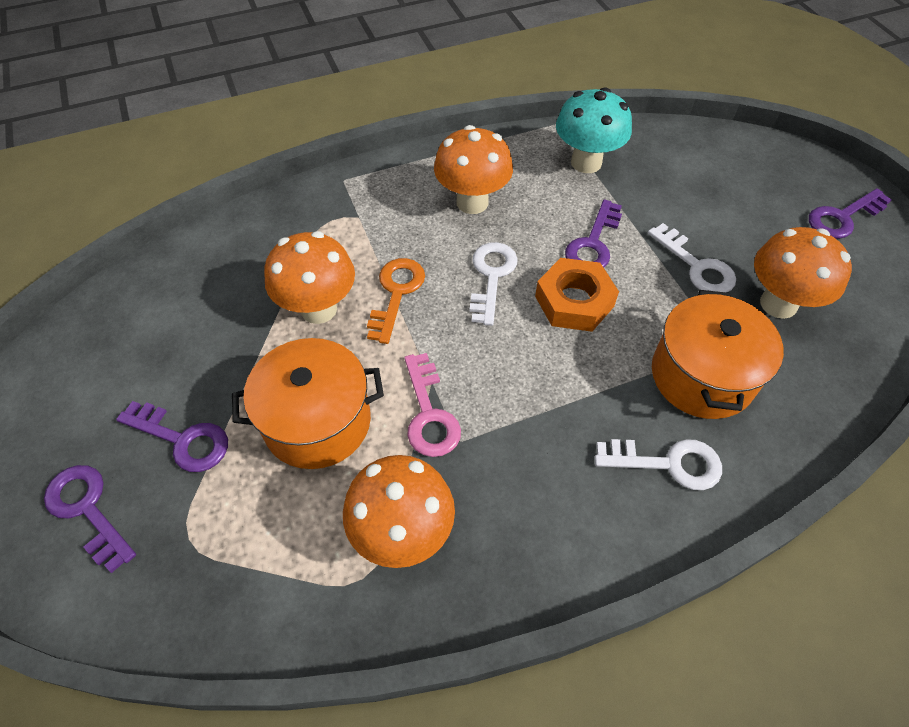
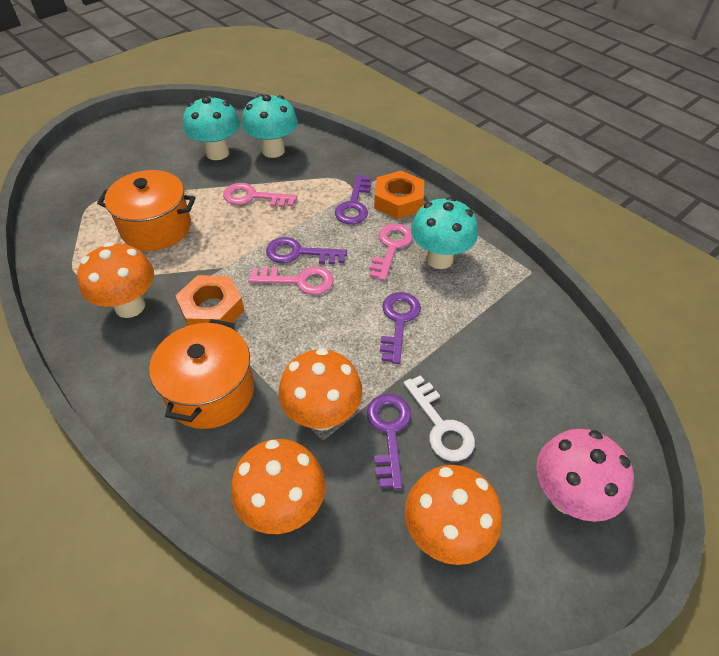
orange key: [367,258,425,344] = 1 -> none = 0
orange nut: [535,258,619,332] = 1 -> [175,275,244,326] [374,171,424,219] = 2
pink key: [404,353,461,457] = 1 -> [223,183,297,207] [248,267,334,295] [370,223,413,281] = 3
pink mushroom: none = 0 -> [536,429,634,522] = 1
turquoise mushroom: [556,87,632,173] = 1 -> [183,95,240,160] [242,94,298,158] [411,197,478,269] = 3
white key: [469,242,518,326] [594,439,722,490] [648,223,736,293] = 3 -> [403,375,475,461] = 1

